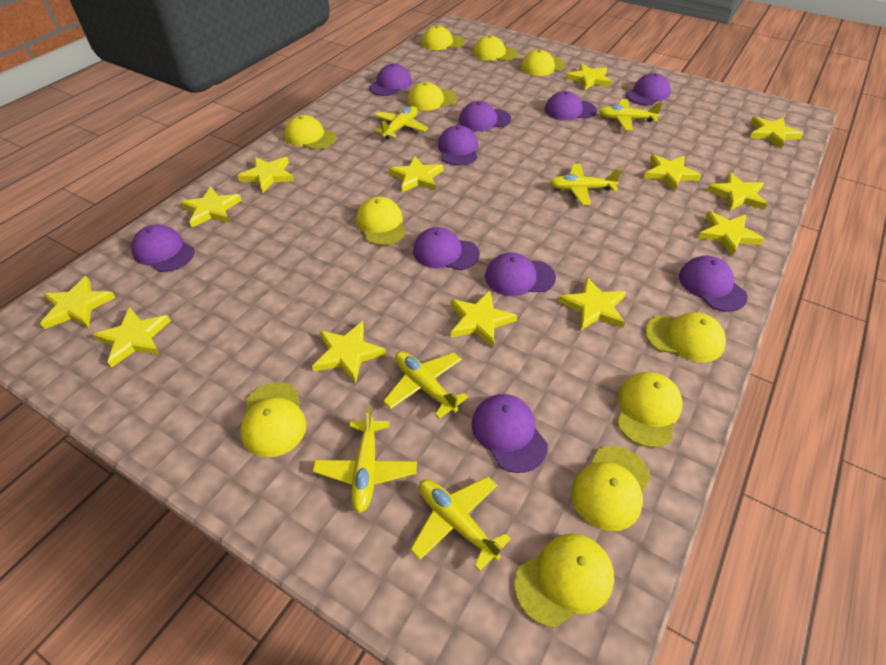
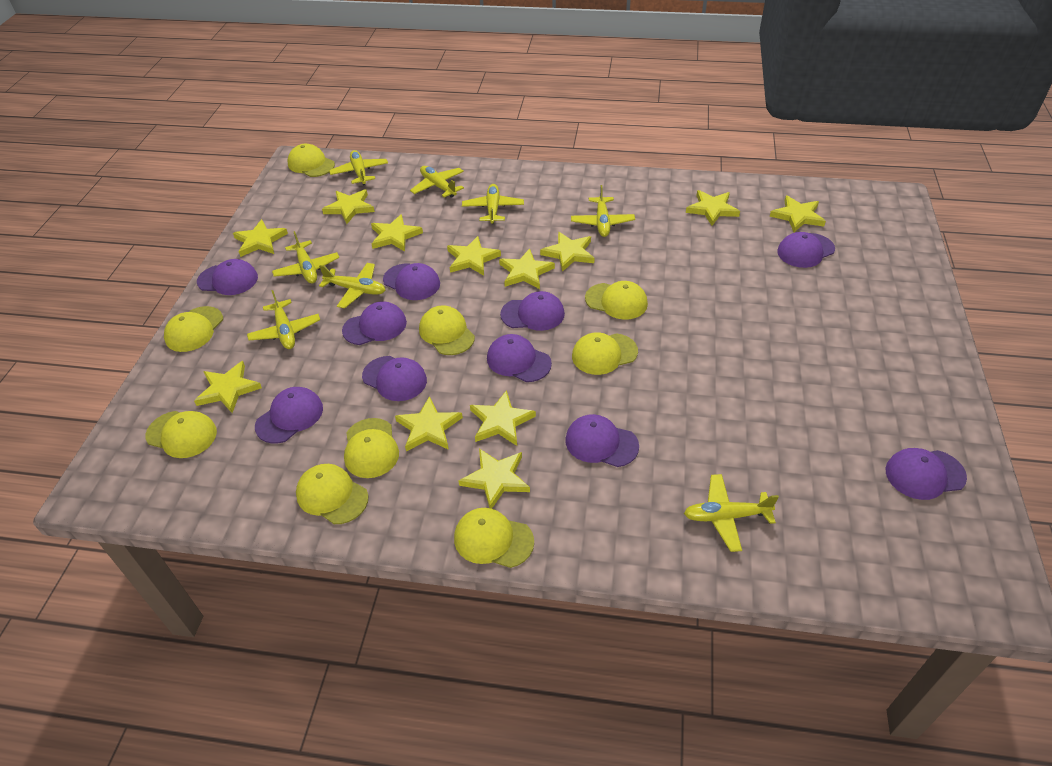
yellow cap: [240,382,306,458] [284,115,336,150] [356,197,406,245] [407,82,457,111] [421,25,465,50] [473,36,518,61] [514,534,614,628] [521,50,566,76] [572,446,651,531] [617,372,683,448] [645,312,726,362] = 11 -> [146,411,217,458] [164,306,223,352] [287,144,335,177] [296,464,368,524] [344,418,399,478] [419,305,475,355] [454,508,534,568] [572,332,638,375] [585,281,648,319] = 9
yellow plane: [313,406,417,513] [374,106,428,139] [383,351,468,419] [410,477,511,571] [550,164,622,205] [599,99,663,131] = 6 -> [247,290,320,349] [272,231,339,283] [319,263,385,308] [329,150,388,186] [410,166,464,198] [462,184,524,224] [571,185,635,237] [684,474,779,552] = 8
yellow star: [40,276,116,329] [93,307,171,368] [180,186,242,228] [237,157,294,193] [312,321,386,384] [389,156,443,193] [450,291,517,347] [558,277,626,331] [566,63,612,90] [644,154,701,191] [698,211,764,256] [707,172,767,211] [750,117,804,148] = 13 -> [194,361,262,413] [233,219,288,257] [322,189,375,224] [371,214,423,252] [395,396,463,452] [447,236,501,276] [459,449,530,508] [470,390,536,446] [499,249,555,289] [540,232,594,272] [686,190,740,226] [770,196,826,232] = 12

